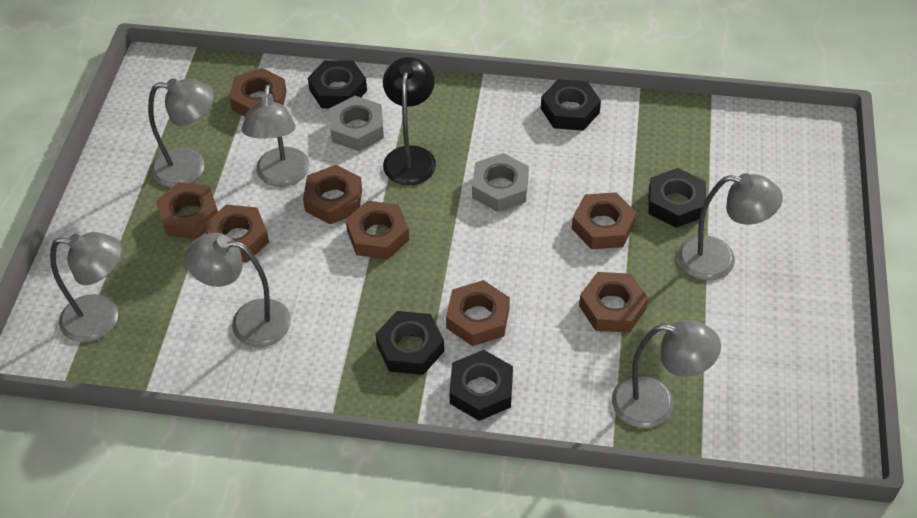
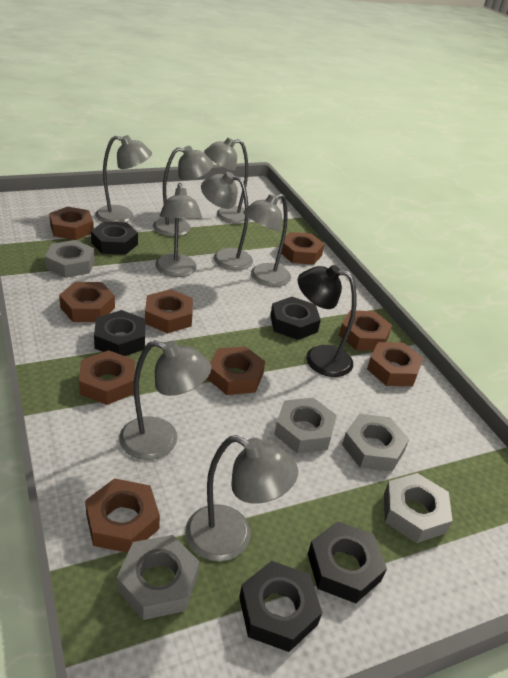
brown nut: [156,182,218,239] [204,205,269,263] [229,68,287,117] [303,165,362,224] [346,201,409,260] [446,280,510,346] [572,192,637,249] [579,272,648,333] = 8 -> [49,207,94,240] [59,282,115,322] [79,350,135,405] [85,478,160,553] [145,289,193,333] [207,346,265,395] [281,232,325,265] [339,310,392,351] [367,342,424,386] = 9
grey lamp: [50,232,122,343] [148,78,214,187] [185,233,291,347] [242,84,310,187] [612,320,721,428] [678,173,783,281] = 6 -> [95,135,152,222] [119,340,211,460] [153,146,213,237] [155,183,202,277] [185,435,298,561] [201,172,253,270] [204,138,251,224] [243,194,291,287] = 8
grey nut: [330,96,384,151] [472,153,529,212] = 2 -> [45,240,95,278] [117,535,200,620] [274,398,337,454] [342,414,409,472] [384,473,453,543] = 5

